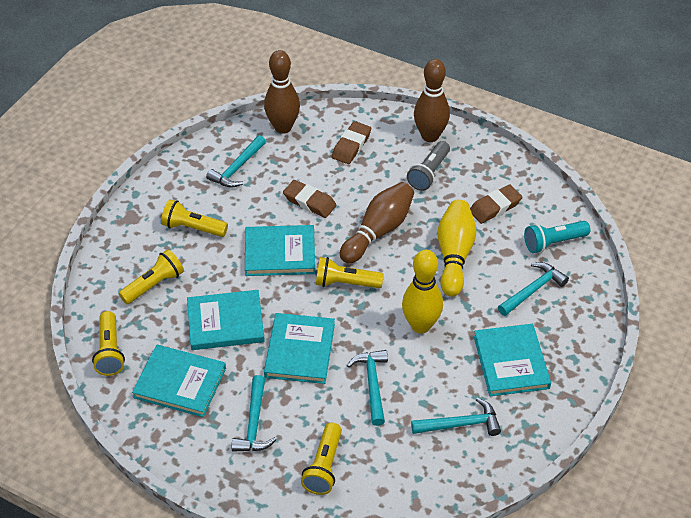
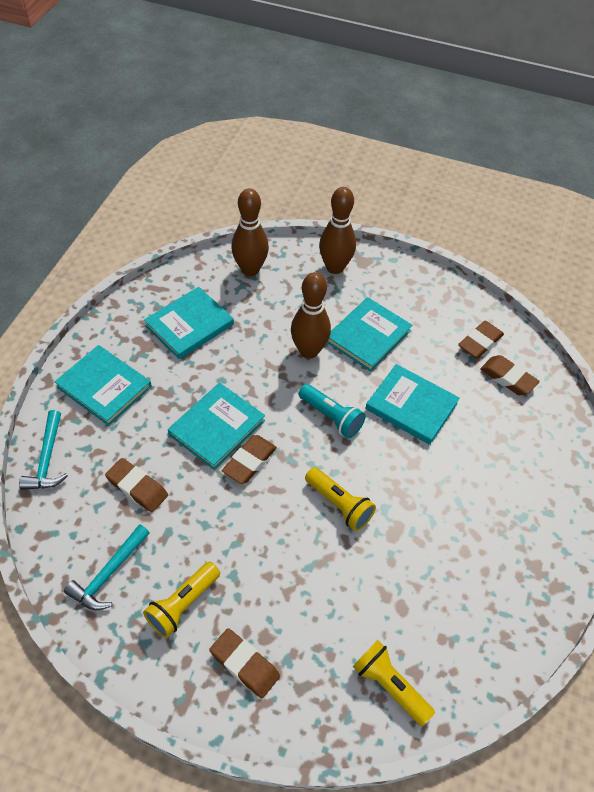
brown eraser: [283,180,337,218] [332,121,371,164] [470,184,522,224] = 3 -> [105,458,168,513] [209,628,280,698] [222,435,277,484] [458,321,504,359] [480,355,540,395] = 5
grey flashlight: [407,141,450,191] = 1 -> none = 0
turquoise hammer: [206,135,266,188] [231,375,277,452] [347,350,388,426] [411,398,501,436] [498,262,569,316] = 5 -> [19,410,68,490] [64,524,149,611] = 2
yellow bowling pin: [402,250,443,334] [438,200,476,297] = 2 -> none = 0
yellow flashlight: [92,311,125,376] [119,249,184,304] [161,199,228,237] [301,423,342,495] [316,257,384,288] = 5 -> [143,561,220,638] [305,467,376,531] [353,640,435,726] = 3

